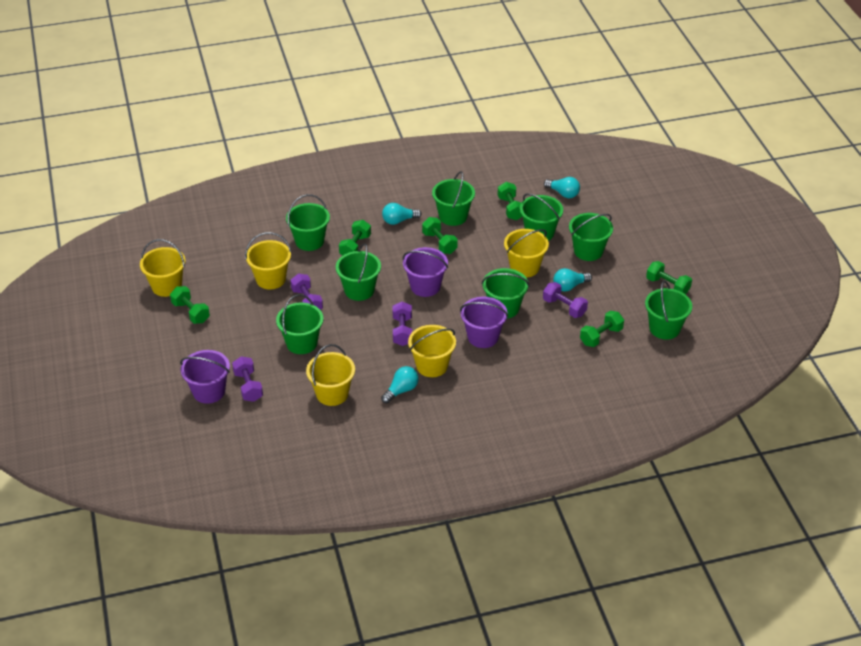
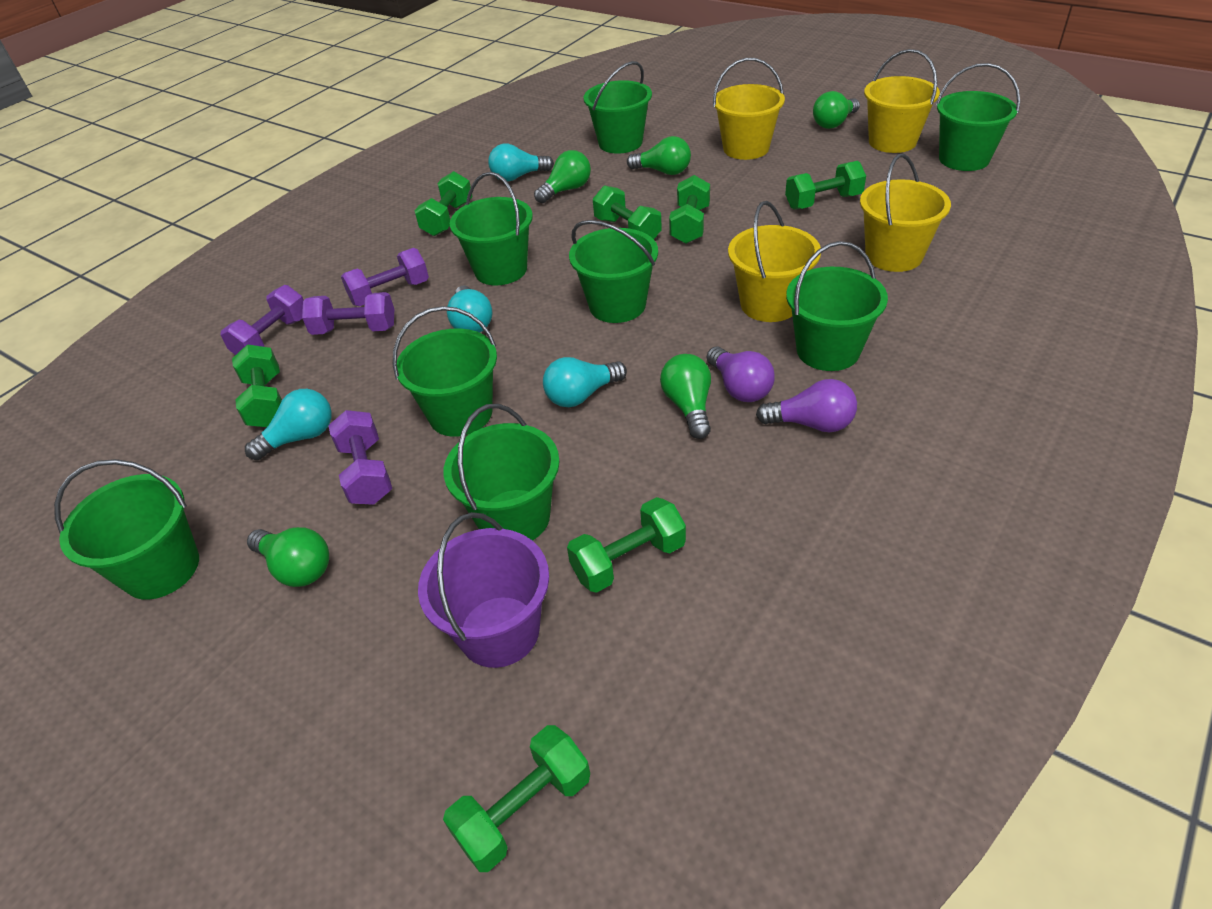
green dumbbell: [170,286,210,324] [339,220,371,256] [422,217,458,254] [497,182,523,220] [580,311,624,347] [646,261,692,294] = 6 -> [232,344,282,427] [415,171,473,236] [443,725,590,872] [567,497,686,593] [593,185,662,239] [669,175,710,244] [785,161,866,209] = 7
green light bulb: none = 0 -> [247,527,329,587] [534,150,591,203] [627,136,691,175] [660,354,711,439] [813,91,860,129] = 5
purple bucket: [180,350,230,404] [403,247,448,297] [460,297,508,348] = 3 -> [418,512,549,668] = 1
purple light bulb: none = 0 -> [707,346,775,402] [756,379,857,432] = 2
yellow bucket: [140,239,186,297] [245,232,292,290] [306,344,355,406] [408,325,456,377] [504,229,549,277] = 5 -> [713,58,785,160] [728,201,821,322] [860,154,951,272] [864,49,940,153] = 4

